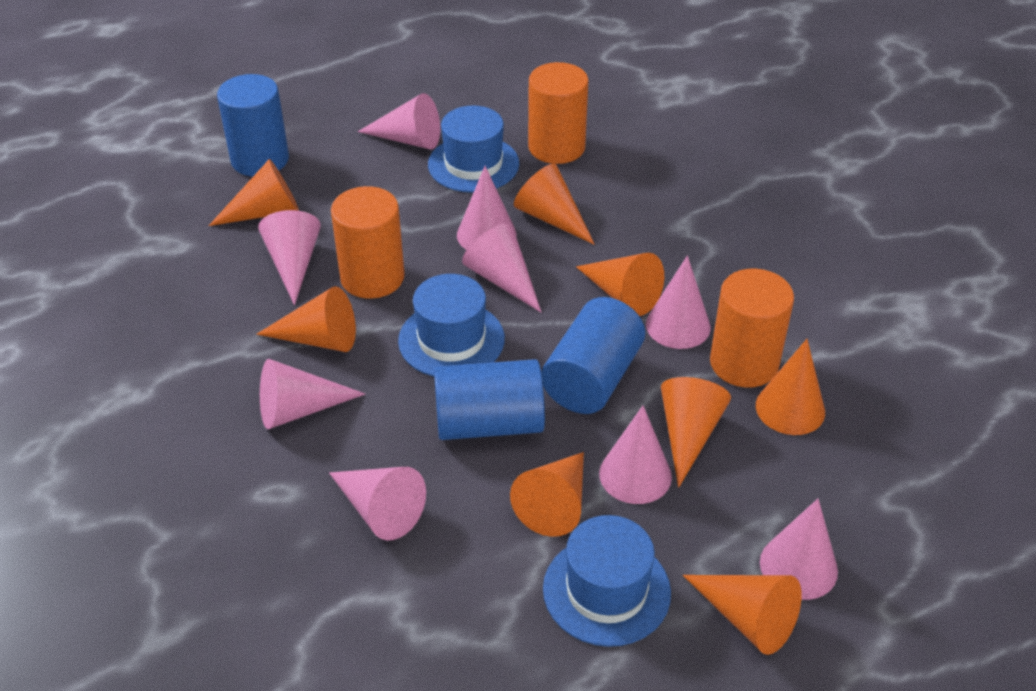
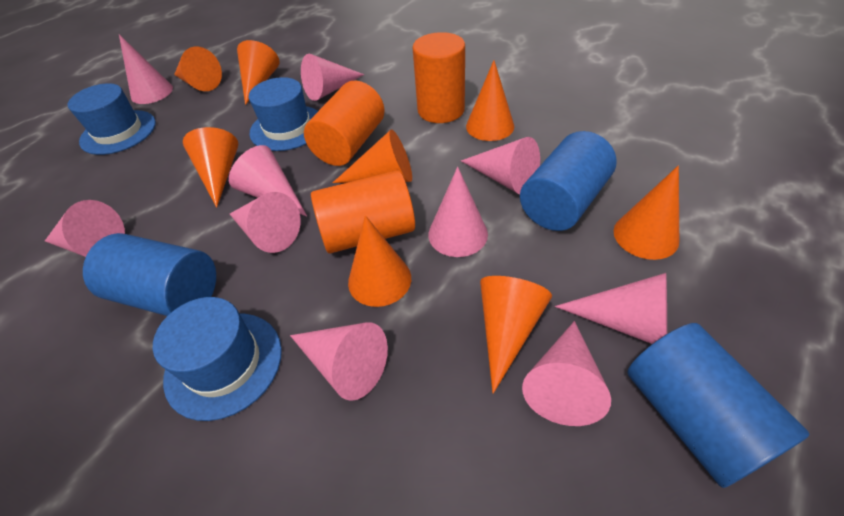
pink cone: [258,210,321,305] [260,359,365,429] [329,467,426,540] [358,93,440,150] [457,166,517,250] [462,223,541,312] [599,406,672,504] [646,256,711,349] [760,499,838,600] = 9 -> [45,200,125,257] [119,34,173,104] [229,145,307,216] [230,192,301,253] [290,322,388,401] [301,54,364,101] [428,167,488,257] [461,137,540,195] [522,321,611,426] [555,273,667,344] = 10

